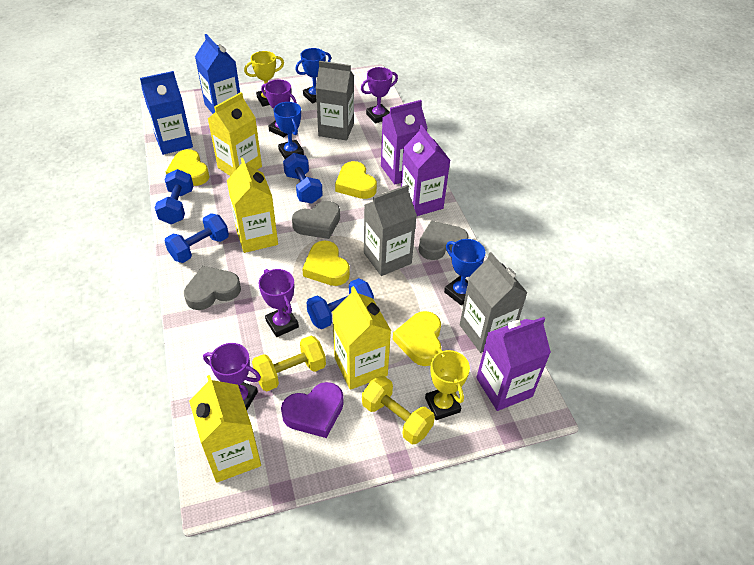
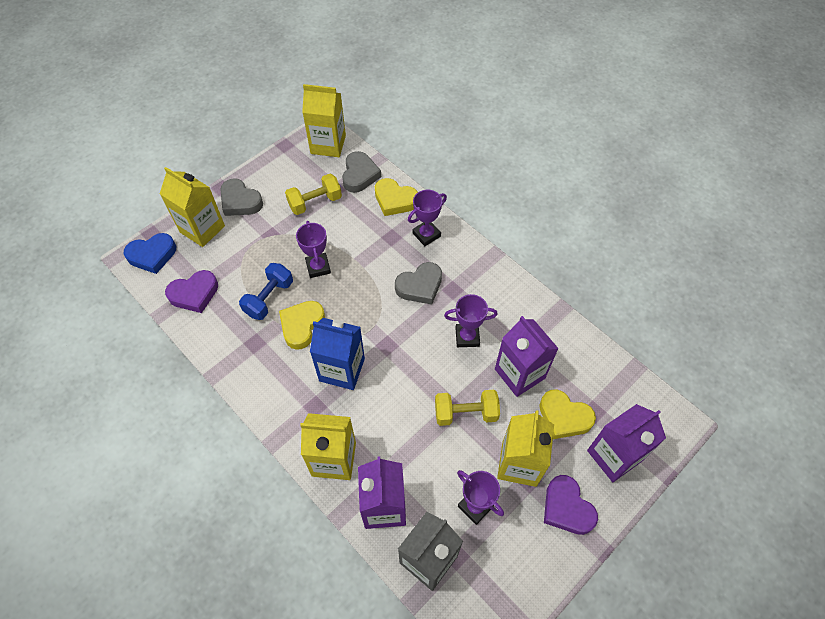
blue carton: [140,71,193,155] [195,34,240,114] = 2 -> [310,318,365,390] = 1
blue dumbbell: [155,169,193,224] [164,213,229,263] [283,153,323,204] [306,278,374,329] = 4 -> [239,263,293,320] = 1
blue heart: none = 0 -> [124,233,176,274] = 1
blue trophy: [274,102,304,159] [295,48,331,104] [444,239,485,305] = 3 -> none = 0
grey carton: [316,61,354,141] [364,185,417,276] [460,252,528,353] = 3 -> [398,512,463,591] = 1
purple heart: [281,382,344,438] = 1 -> [165,270,218,313] [544,475,598,535] = 2
yellow heart: [166,149,209,186] [302,241,350,286] [335,161,377,199] [393,311,441,366] = 4 -> [279,301,325,350] [375,178,418,216] [539,389,596,439] = 3
yellow trophy: [244,51,284,106] [425,348,470,420] = 2 -> none = 0

